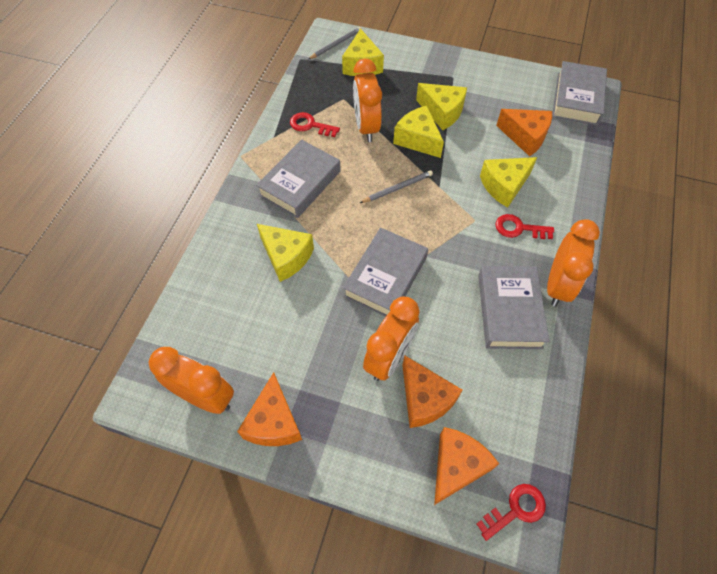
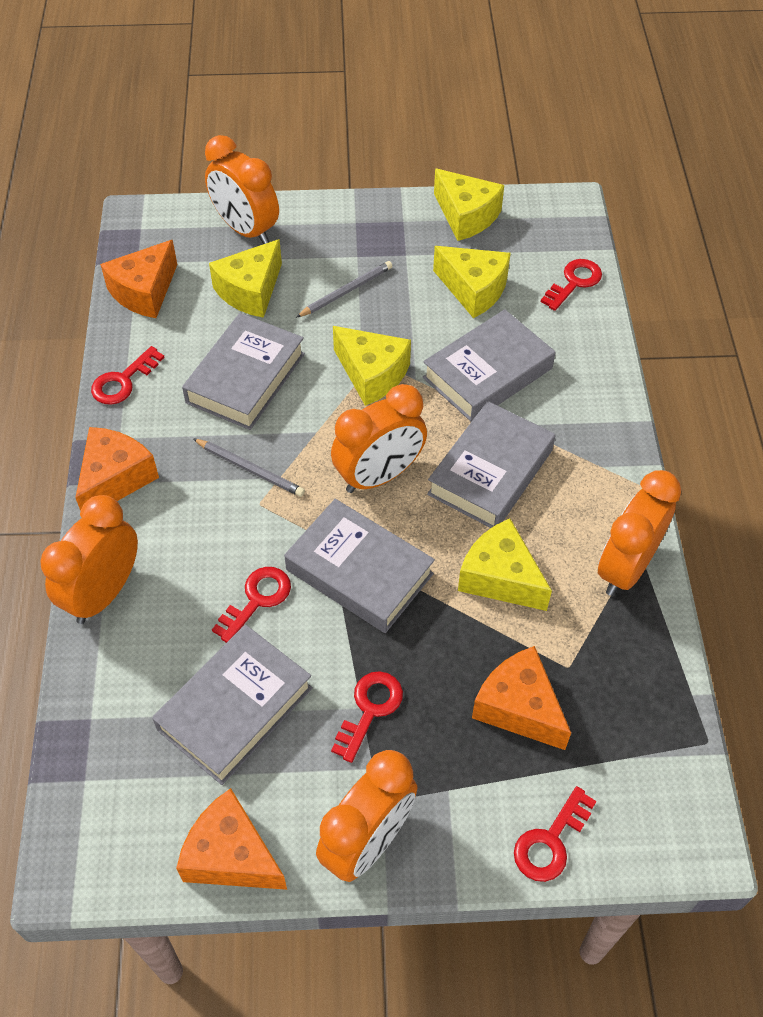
grey book: [256,140,341,218] [343,228,428,317] [478,266,549,349] [552,61,607,126] = 4 -> [152,625,313,785] [182,313,305,430] [284,499,435,633] [423,309,555,422] [427,401,556,528] = 5
orange clock: [148,347,234,414] [353,59,382,142] [363,296,419,381] [547,219,600,306] = 4 -> [40,495,138,624] [205,135,279,244] [316,750,417,882] [331,384,427,493] [598,470,681,596] = 5
red key: [290,112,340,137] [477,484,546,541] [495,214,554,239] = 3 -> [91,346,165,405] [212,567,291,643] [331,671,403,763] [514,786,597,882] [541,259,602,311] = 5

